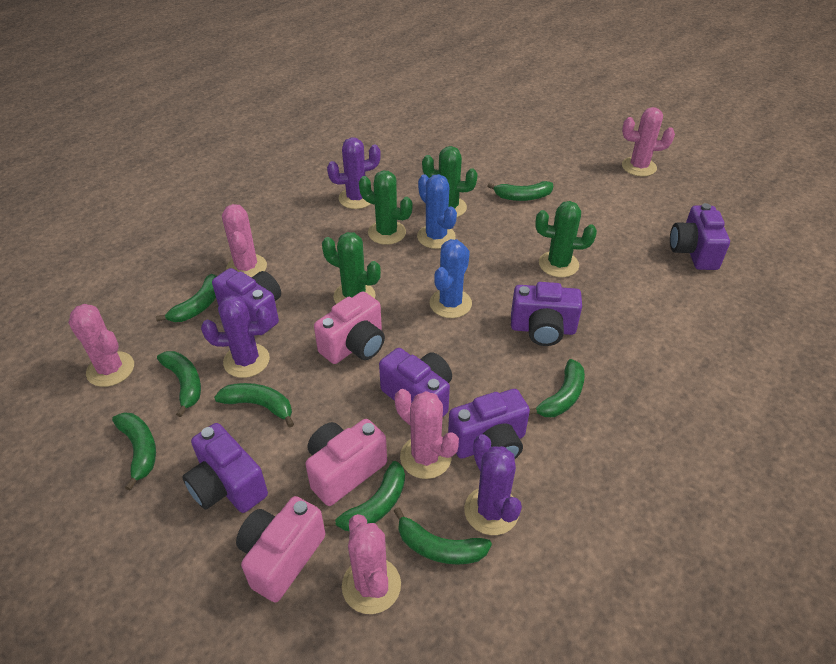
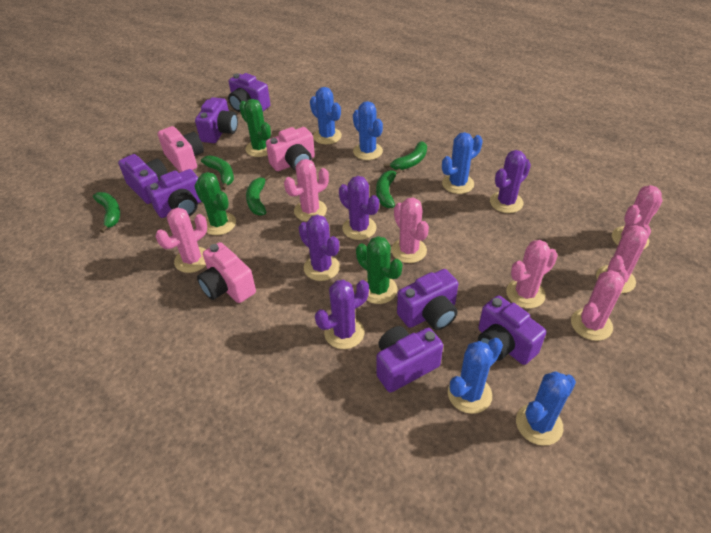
blue cactus: [417,174,457,249] [430,239,472,318] = 2 -> [310,87,342,144] [353,101,383,160] [442,132,483,194] [448,338,503,414] [516,371,576,446] = 5
green banana: [112,413,156,491] [156,274,217,322] [157,351,201,417] [214,383,294,427] [324,461,405,531] [394,507,492,565] [487,181,553,201] [529,359,585,417] = 8 -> [93,192,120,233] [201,155,234,190] [246,175,270,216] [376,168,401,208] [384,141,427,170] = 5
green cactus: [322,232,381,304] [359,171,413,245] [422,146,478,217] [535,201,597,277] = 4 -> [194,172,236,235] [239,99,271,157] [356,236,403,304] = 3
pink cactus: [68,304,134,387] [222,204,267,277] [342,514,401,614] [395,389,459,479] [622,107,675,176] = 5 -> [156,208,207,273] [284,159,329,222] [391,198,429,263] [506,240,558,308] [571,269,629,341] [596,225,651,293] [612,185,663,250] = 7
purple cactus: [201,295,272,378] [327,137,381,209] [464,434,522,535] = 3 -> [299,215,340,281] [315,280,369,349] [339,176,379,240] [490,150,531,213] = 4
purple camera: [182,423,268,513] [212,268,281,335] [379,348,452,416] [448,389,530,459] [511,282,582,346] [670,203,730,270] = 6 -> [118,154,168,204] [146,169,201,218] [195,97,238,143] [228,73,270,112] [376,326,443,392] [397,269,458,330] [478,295,546,365] = 7

